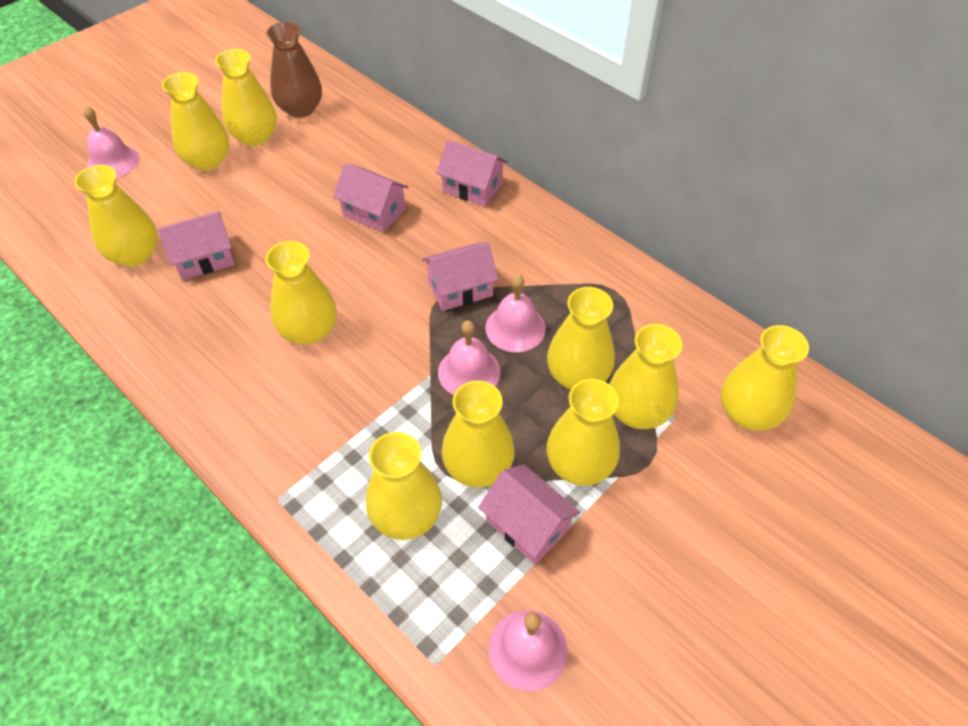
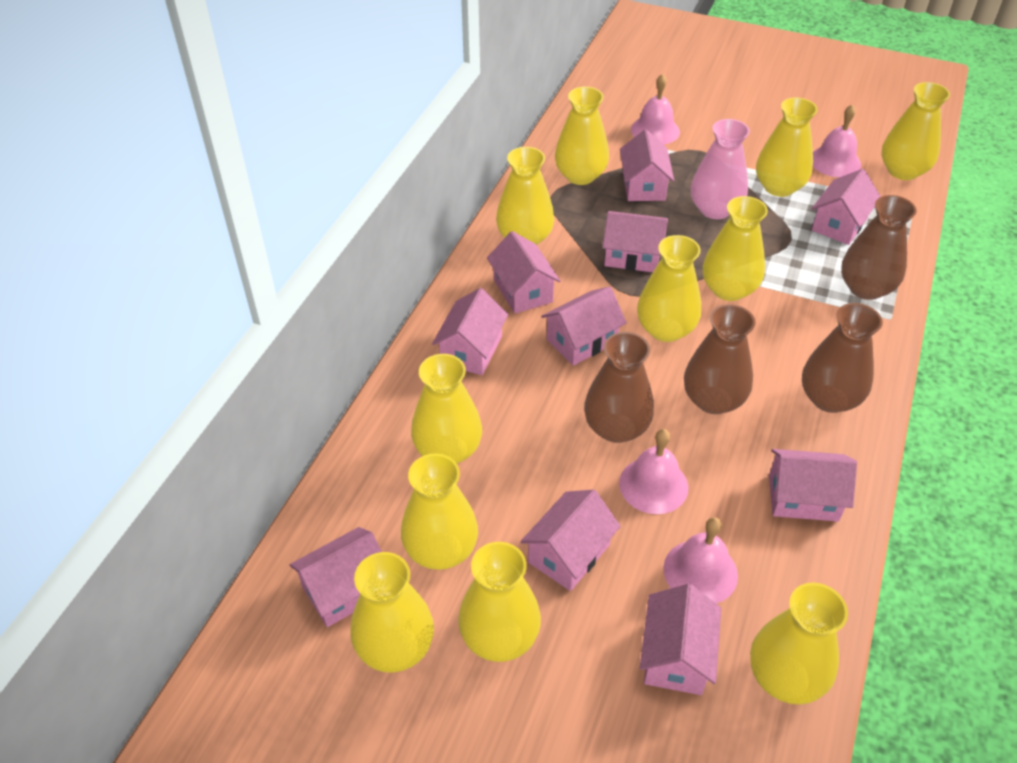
brown vase: [266,22,322,118] = 1 -> [584,332,654,443] [684,304,755,414] [802,303,883,413] [841,195,917,300] = 4
pink house: [157,211,235,280] [333,163,408,233] [422,242,499,311] [436,140,508,207] [478,464,580,565] = 5 -> [290,527,382,627] [432,288,508,375] [487,231,561,314] [520,490,621,591] [541,286,627,366] [602,211,668,272] [620,129,674,201] [640,583,721,695] [769,449,857,522] [812,169,881,245] = 10
pink vase: none = 0 -> [691,119,750,219] = 1
yellow vase: [74,165,158,267] [162,72,230,170] [215,49,277,146] [265,241,337,344] [366,432,442,540] [442,381,515,488] [547,287,615,389] [547,379,620,486] [609,324,683,429] [721,325,809,431] = 10 -> [350,552,434,672] [401,454,478,570] [411,354,482,463] [458,542,541,662] [496,147,554,245] [555,87,609,185] [637,235,701,342] [703,196,768,301] [750,582,848,705] [756,98,818,197] [882,82,950,180] = 11

